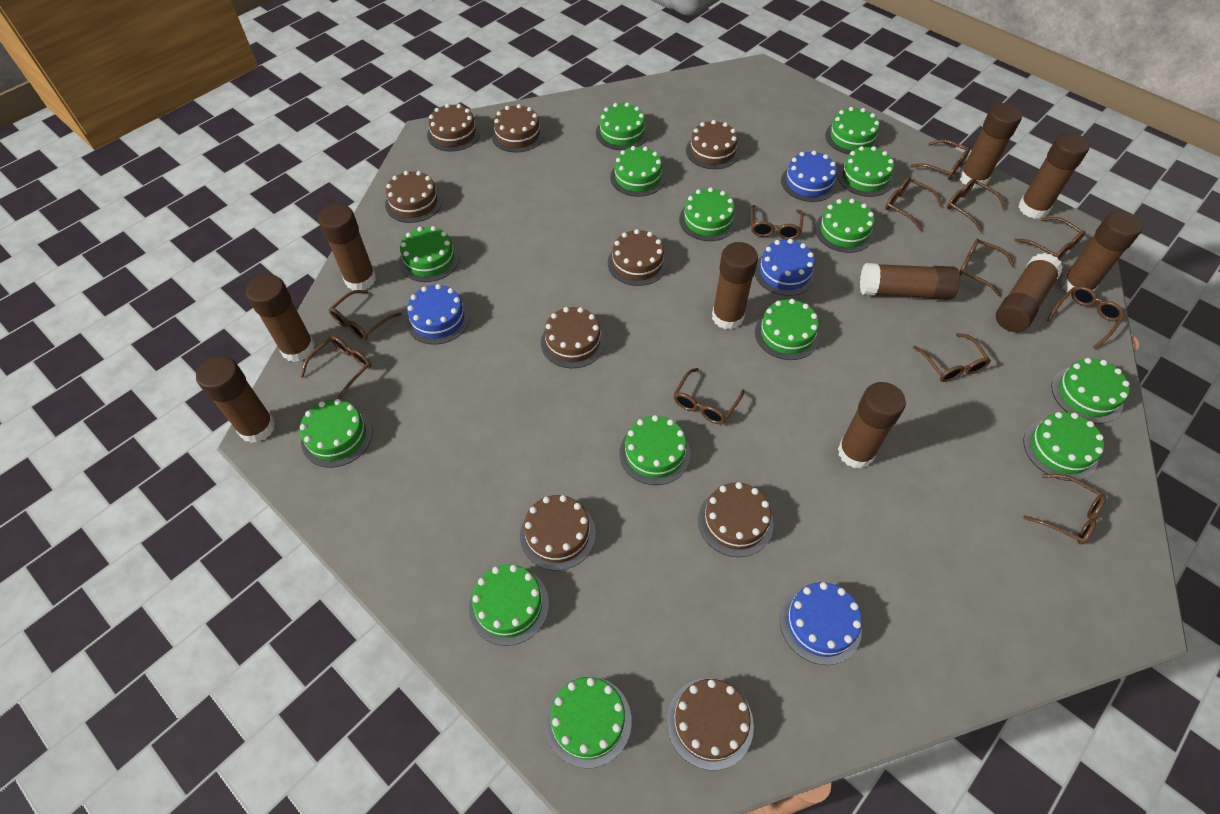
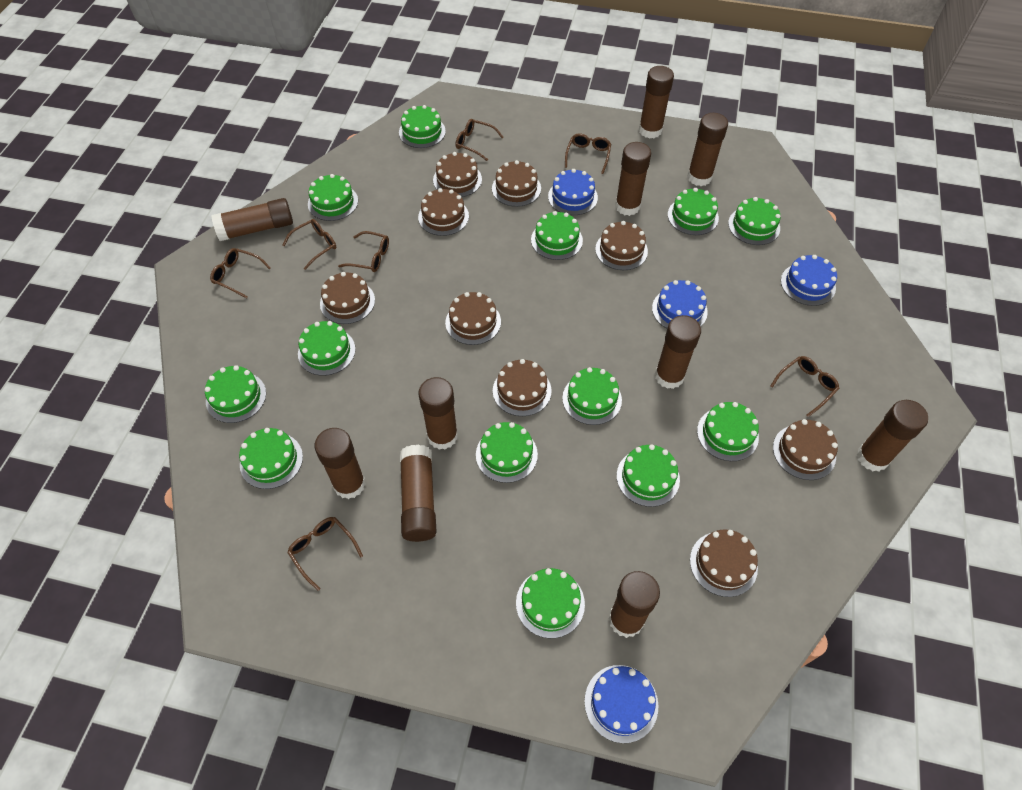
brown glasses: [300,336,372,399] [329,290,402,340] [673,368,745,424] [751,205,803,240] [885,177,943,231] [910,140,970,180] [913,333,991,382] [947,178,1006,232] [959,239,1015,297] [1015,217,1086,260] [1023,474,1106,544] [1047,286,1125,349] = 12 -> [210,248,271,299] [283,219,336,270] [287,517,363,591] [338,231,389,272] [455,119,503,161] [565,134,611,174] [770,356,840,417] = 7
green cake: [300,399,373,468] [399,226,460,282] [469,564,549,646] [545,676,632,768] [596,103,649,150] [610,146,666,197] [619,415,691,485] [679,187,737,241] [755,299,820,360] [815,199,875,253] [825,107,880,154] [837,146,894,197] [1024,412,1104,481] [1051,358,1130,424] = 14 -> [205,365,266,423] [239,428,303,489] [298,321,355,376] [308,174,358,221] [399,105,446,148] [476,422,538,483] [516,568,585,638] [531,211,583,260] [562,367,622,425] [617,444,680,507] [668,188,719,235] [697,402,759,461] [728,197,781,245] = 13

